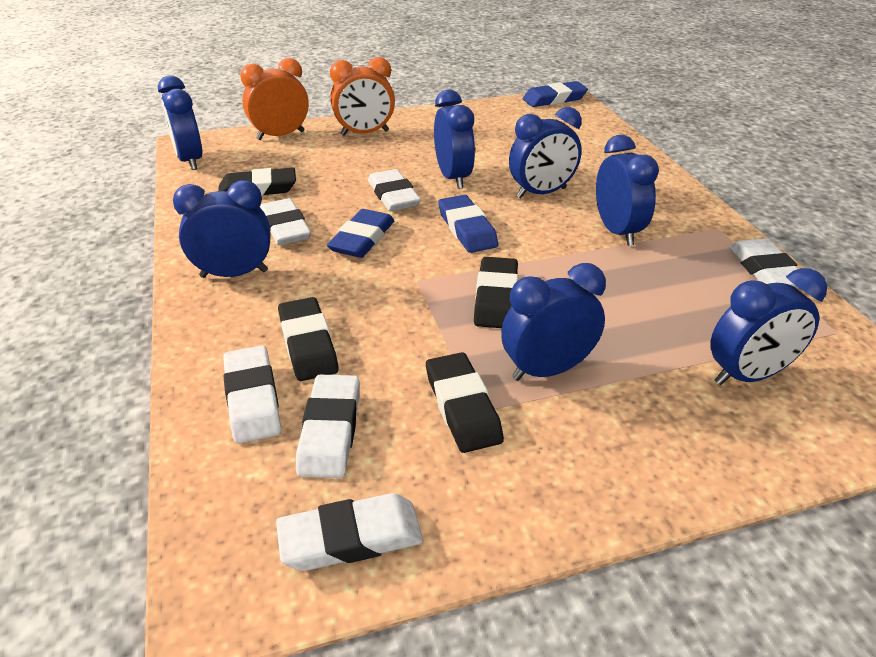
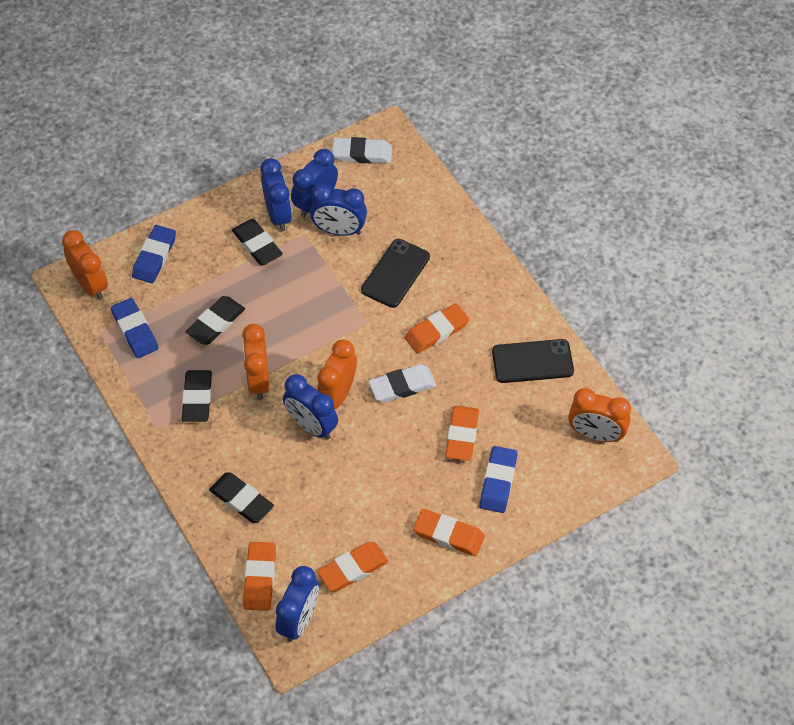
black phone: none = 0 -> [361,239,430,308] [492,339,574,383] = 2
blue clock: [158,75,203,170] [173,180,271,278] [434,90,475,189] [501,263,606,381] [509,107,582,198] [596,135,659,246] [710,268,827,385] = 7 -> [260,158,292,231] [276,566,319,642] [283,374,338,439] [291,149,338,217] [310,183,367,236] = 5
orange clock: [240,58,309,140] [330,57,395,136] = 2 -> [62,230,108,300] [242,324,269,400] [317,339,357,409] [568,388,631,442] = 4
orange eraser: none = 0 -> [243,542,276,611] [317,542,388,591] [405,303,469,354] [413,509,485,556] [445,406,479,461] = 5
white eraser: [223,345,281,444] [260,198,311,245] [276,493,423,571] [296,375,360,478] [368,169,421,211] [729,238,800,289] = 6 -> [332,137,392,164] [368,364,436,403] = 2

